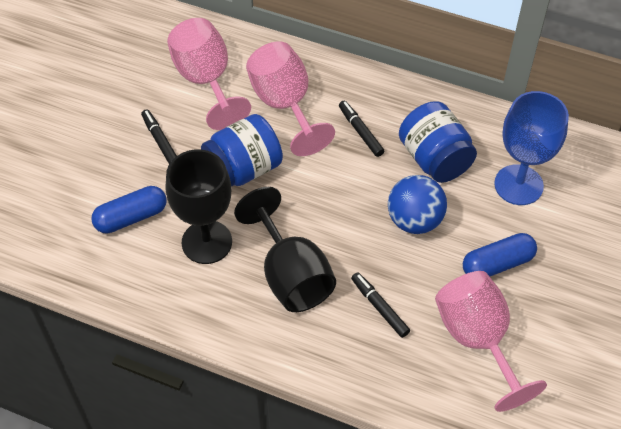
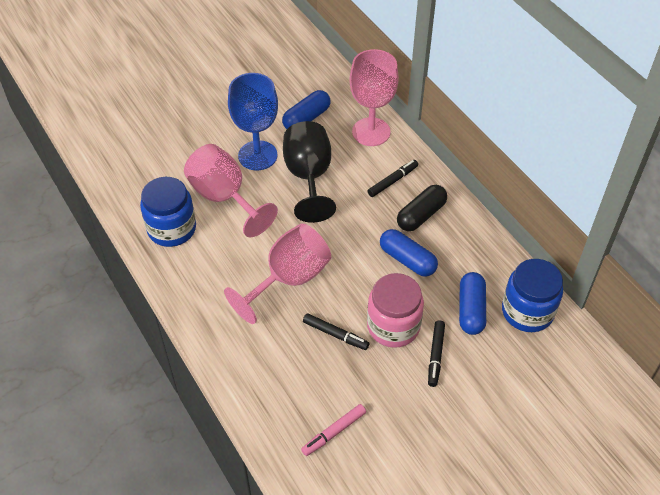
black capsule: none = 0 -> [397,185,447,231] = 1
black goblet: [166,149,232,264] [234,187,336,312] = 2 -> [283,121,336,223] = 1
blue ball: [388,175,447,234] = 1 -> none = 0
blue capsule: [91,186,167,234] [463,233,537,277] = 2 -> [282,90,331,129] [380,229,438,277] [459,272,486,335] = 3
pink jar: none = 0 -> [367,273,424,348] = 1
pink marker: none = 0 -> [301,404,366,456] = 1

